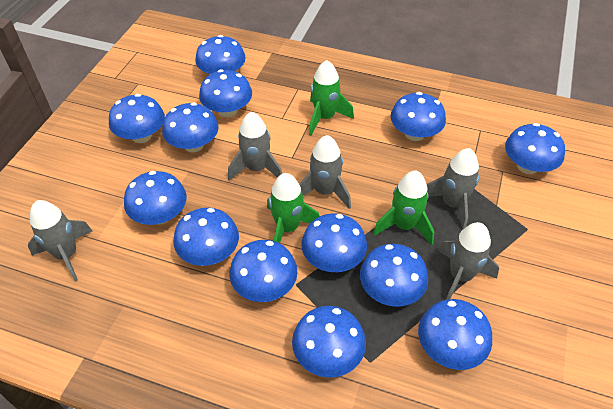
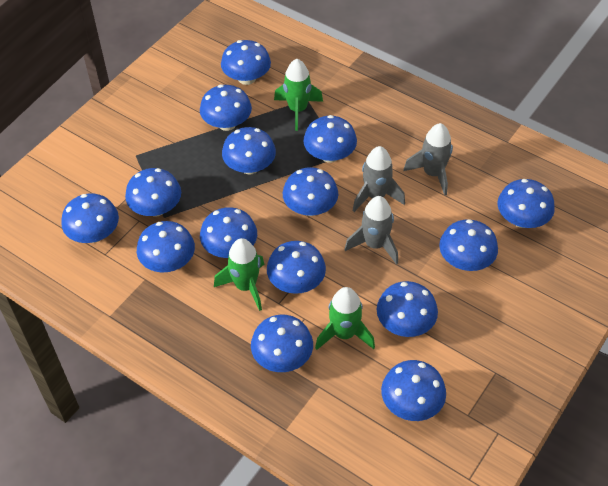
blue mushroom: [109,94,165,143] [124,171,187,225] [162,102,219,152] [173,208,239,266] [195,35,246,74] [199,70,252,117] [230,240,297,302] [292,306,366,378] [301,213,367,272] [360,244,428,307] [391,92,446,141] [418,299,492,370] [505,123,565,174] = 13 -> [61,194,119,243] [125,168,181,217] [137,221,195,273] [200,85,252,131] [200,207,257,258] [221,40,271,85] [222,127,276,174] [251,315,313,372] [267,241,326,294] [283,167,338,216] [303,115,357,163] [377,281,438,337] [381,360,446,421] [439,219,498,271] [498,179,555,228] = 15
grey rocket: [28,200,92,282] [228,112,282,181] [299,135,351,209] [427,148,480,230] [438,222,499,300] = 5 -> [344,196,398,265] [353,146,405,212] [403,123,453,196] = 3

